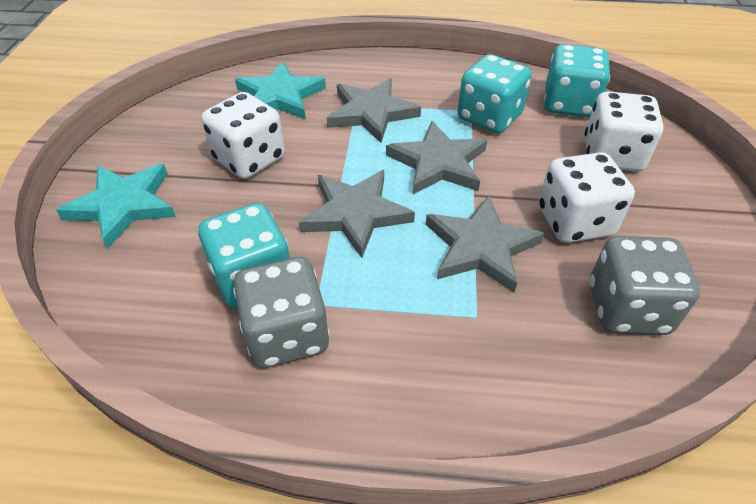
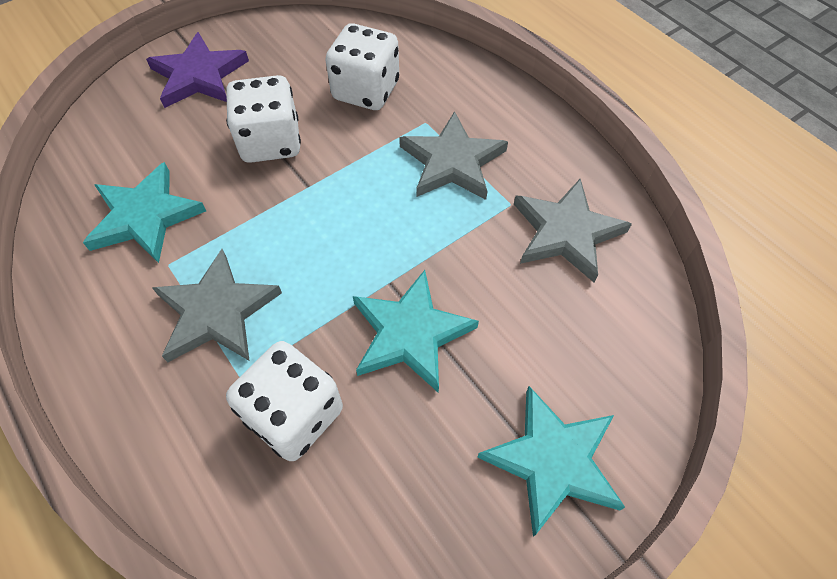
grey dice: [233,257,329,368] [590,236,700,335] = 2 -> none = 0
grey star: [299,170,415,258] [327,78,421,143] [386,121,487,195] [426,195,545,293] = 4 -> [152,249,282,362] [399,111,508,200] [514,179,632,283] = 3
purple star: none = 0 -> [146,32,249,108] = 1
turquoise dice: [198,203,290,309] [458,54,532,134] [544,44,610,117] = 3 -> none = 0
turquoise star: [56,164,176,249] [235,61,326,119] = 2 -> [83,162,206,263] [353,270,479,393] [477,386,625,537] = 3

